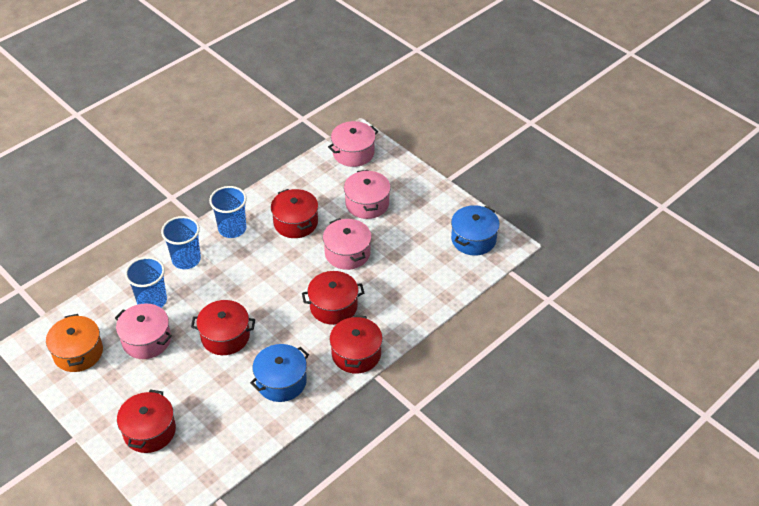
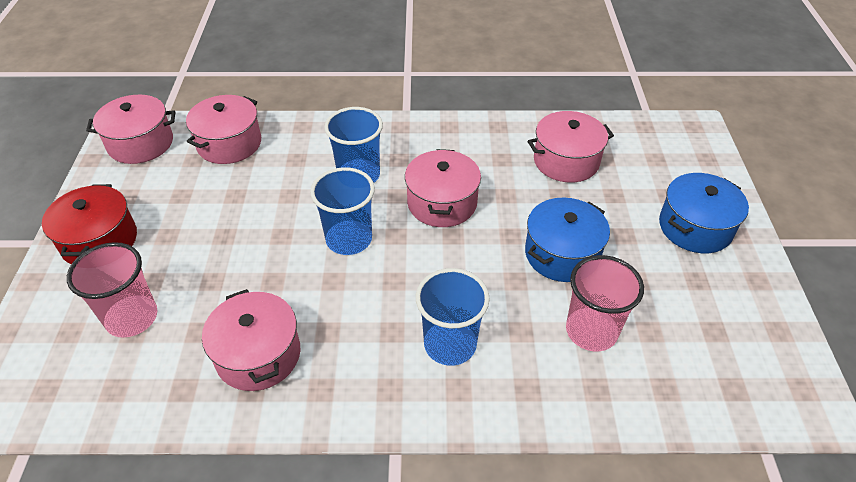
orange pot: [46,314,103,372] = 1 -> none = 0
pink cup: none = 0 -> [67,242,158,338] [566,255,644,351] = 2
pink pot: [115,304,172,359] [323,218,372,270] [328,121,378,167] [344,170,391,219] = 4 -> [86,95,175,164] [186,95,261,164] [202,289,300,391] [405,149,481,227] [528,111,614,182] = 5
red pot: [117,389,176,453] [191,300,255,355] [271,189,318,238] [302,271,364,325] [330,315,383,374] = 5 -> [42,184,137,264] = 1

